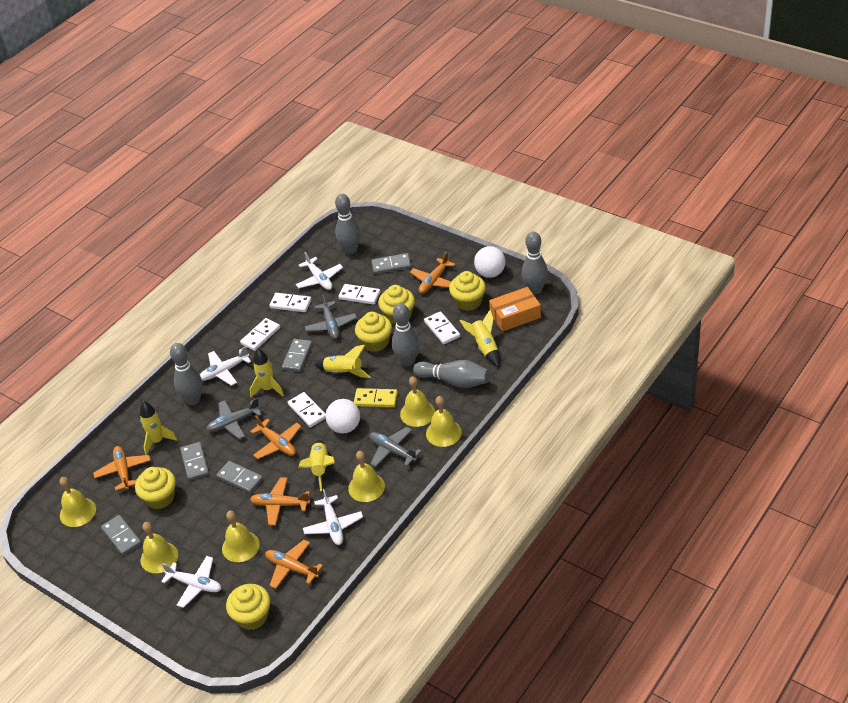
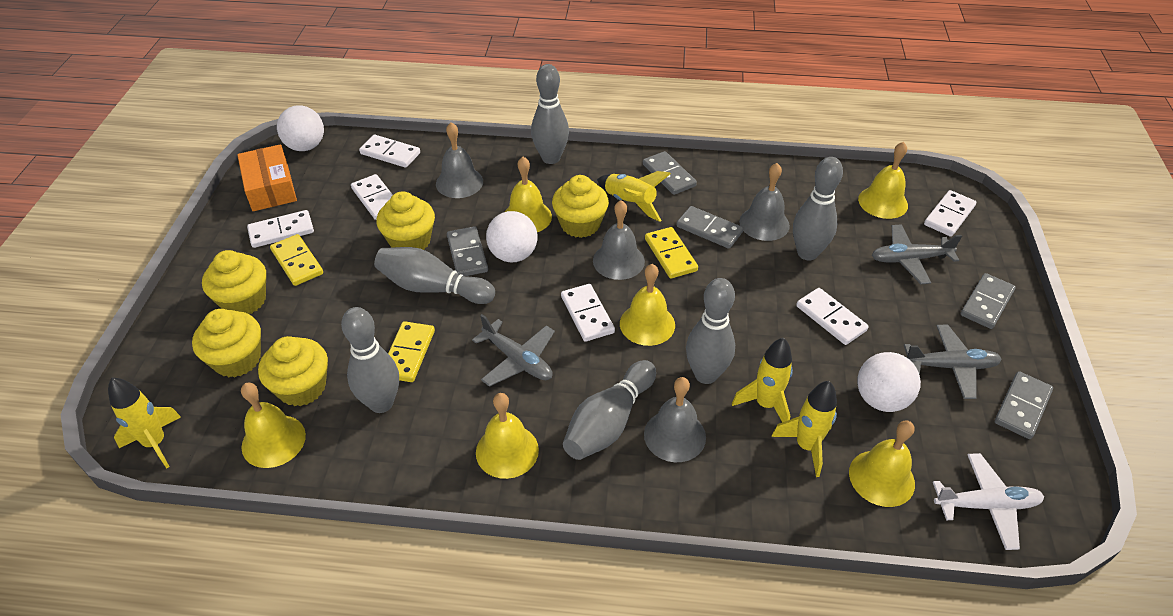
grey bell: none = 0 -> [436,122,483,198] [593,200,645,280] [644,377,706,462] [739,163,790,241] = 4
grey bowling pin: [170,343,202,405] [335,194,361,255] [392,303,419,366] [413,360,490,388] [522,231,548,294] = 5 -> [341,307,399,413] [374,247,495,304] [531,64,569,164] [563,360,656,460] [686,278,735,384] [793,157,843,260] = 6
orange plane: [93,446,151,491] [250,416,301,459] [250,477,310,526] [265,540,323,589] [410,252,456,294] = 5 -> none = 0
white ball: [325,399,360,433] [474,246,506,278] = 2 -> [277,105,324,151] [486,211,538,262] [857,352,921,412] = 3
white domino: [240,318,280,351] [269,293,312,312] [288,392,326,427] [338,284,381,305] [424,311,460,344] = 5 -> [247,210,314,248] [351,174,393,220] [359,135,420,168] [561,284,615,342] [796,288,869,345] [924,190,976,237] = 6
white plane: [161,556,221,608] [200,346,251,386] [296,252,343,290] [303,489,363,545] = 4 -> [933,453,1044,550] = 1
yellow domino: [354,388,398,407] = 1 -> [270,234,323,286] [388,321,435,382] [645,227,698,278] = 3
yellow rocket: [140,401,178,455] [250,348,284,397] [298,440,335,491] [314,345,370,378] [460,309,500,368] = 5 -> [108,378,181,469] [597,171,671,222] [732,338,793,422] [771,381,837,477] = 4

